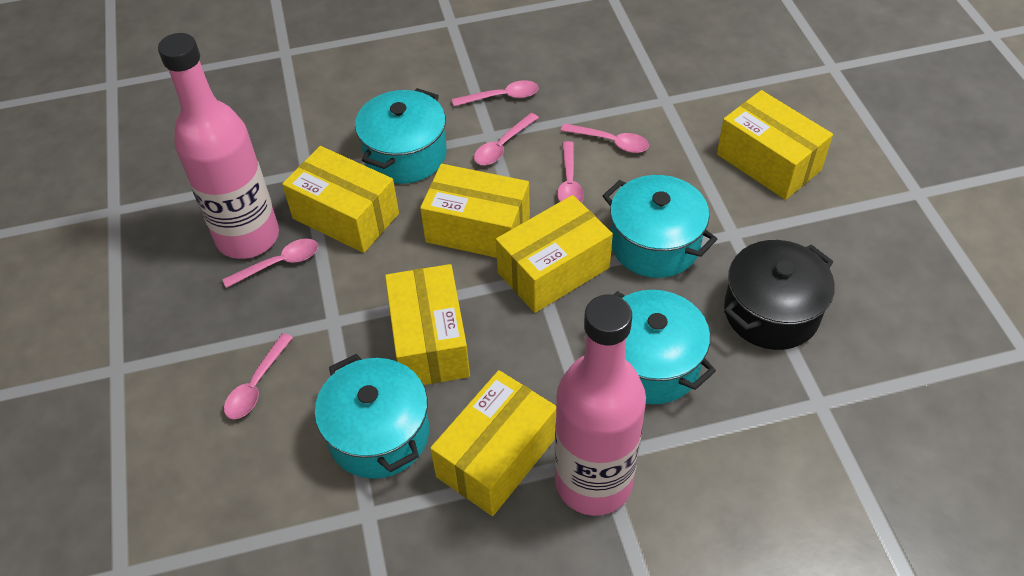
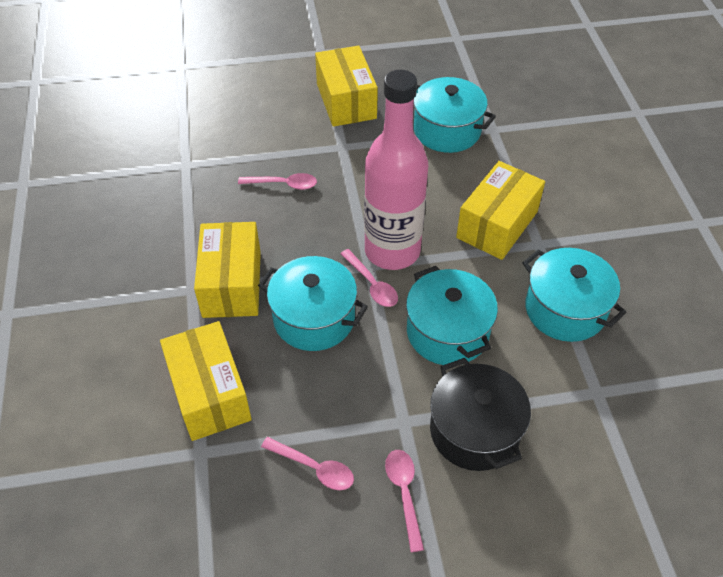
pink bottle: [158,33,279,259] [555,295,646,516] = 2 -> [364,70,428,270] = 1
pink spoon: [222,239,318,288] [224,333,293,419] [452,80,539,106] [474,113,539,165] [557,141,584,203] [561,123,649,153] = 6 -> [238,173,317,190] [261,437,354,490] [340,249,398,307] [385,450,424,552] = 4
yellow box: [282,146,399,253] [385,264,470,385] [420,164,530,258] [430,370,556,516] [496,195,613,313] [717,90,833,200] = 6 -> [160,321,252,441] [194,222,261,318] [315,45,378,127] [456,161,545,260] = 4

